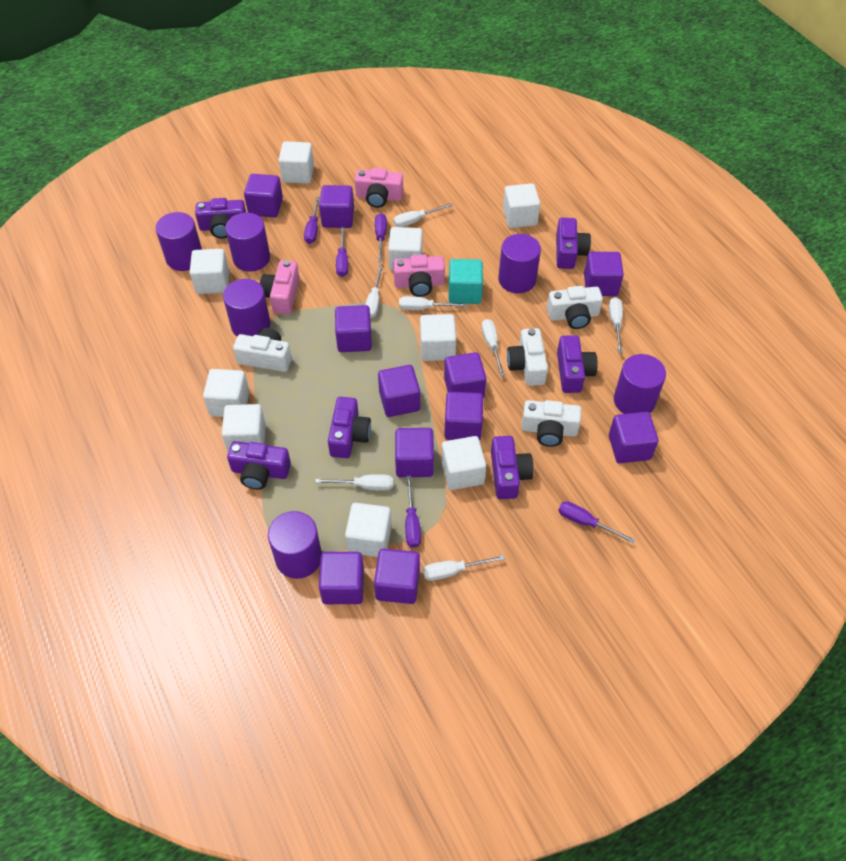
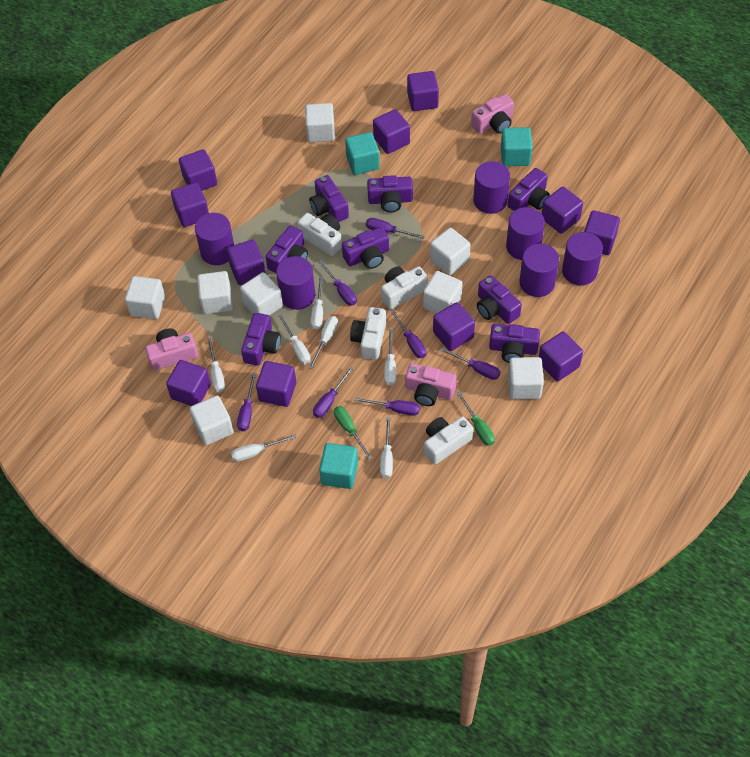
green screwdriver: none = 0 -> [334,406,372,459] [457,392,495,446] = 2
purple camera: [195,198,246,239] [227,441,291,490] [328,397,371,458] [491,436,534,499] [556,218,591,269] [557,335,598,393] = 6 -> [241,313,281,365] [266,226,308,273] [309,175,349,222] [342,227,389,269] [367,175,413,213] [477,275,522,324] [489,324,540,363] [508,168,550,211] = 8
purple screwdriver: [304,197,320,244] [336,227,348,277] [375,213,387,262] [405,476,421,548] [558,501,635,543] = 5 -> [237,373,256,431] [313,366,354,418] [319,261,357,306] [354,397,420,416] [366,218,424,239] [390,309,426,358] [440,348,500,380] = 7
turquoise cube: [449,259,483,304] = 1 -> [319,443,358,489] [345,132,380,175] [501,127,533,166] = 3
white cube: [190,249,229,294] [203,369,250,417] [222,404,266,452] [278,141,314,184] [345,503,392,557] [388,227,423,271] [420,314,456,361] [441,436,486,490] [503,183,540,228] = 9 -> [125,276,165,319] [190,396,233,445] [197,271,233,314] [240,272,283,315] [305,103,335,142] [423,271,463,314] [430,228,471,275] [508,357,544,399] = 8

